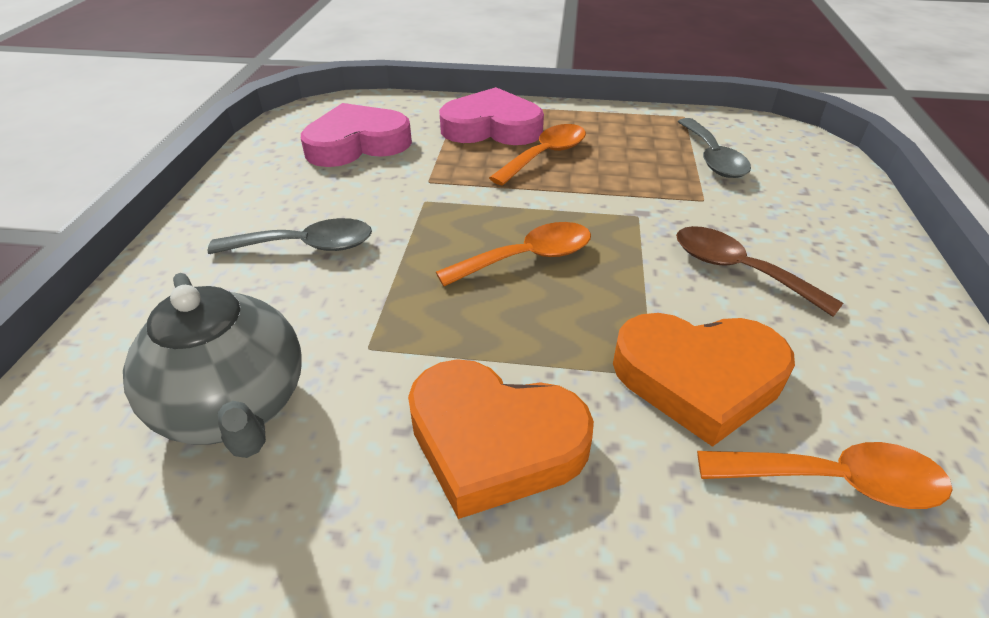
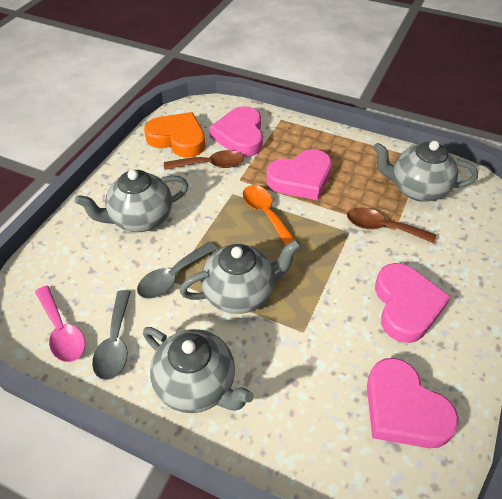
brown spoon: [676,226,843,317] = 1 -> [164,150,244,170] [347,207,436,243] = 2
grey teapot: [123,273,301,458] = 1 -> [75,170,188,232] [143,327,254,413] [180,239,301,314] [373,141,478,202] = 4
orange heart: [408,359,594,519] [613,313,795,447] = 2 -> [144,112,205,158] = 1
orange spoon: [436,222,591,286] [489,124,586,186] [697,442,953,509] = 3 -> [243,185,295,246] = 1
pink heart: [301,103,412,167] [439,87,544,145] = 2 -> [209,106,263,157] [266,149,332,200] [367,358,459,448] [375,263,451,343] = 4
pink spoon: none = 0 -> [35,286,85,362] = 1

